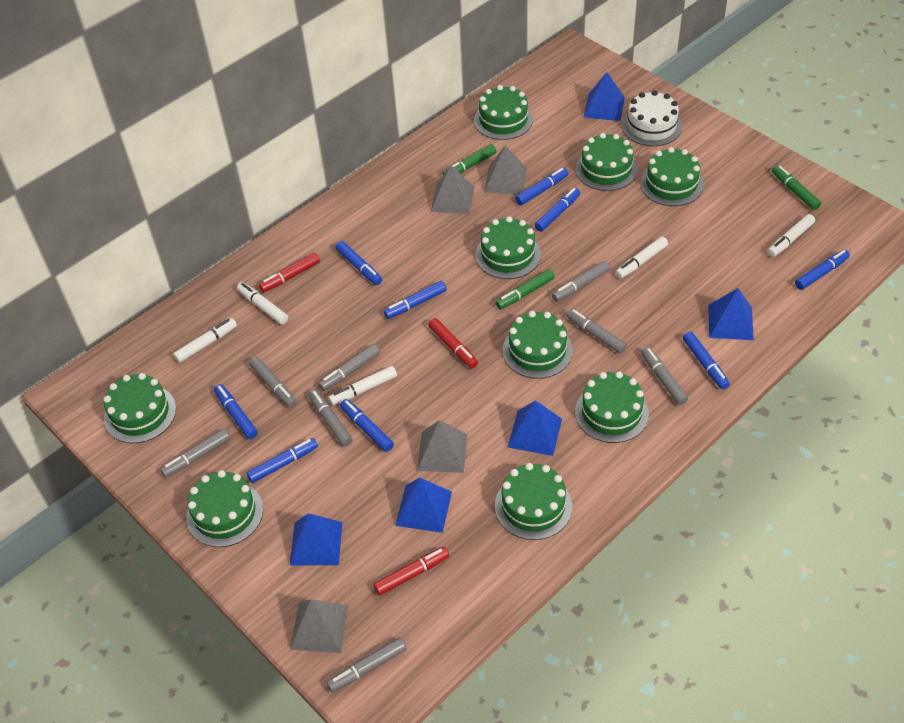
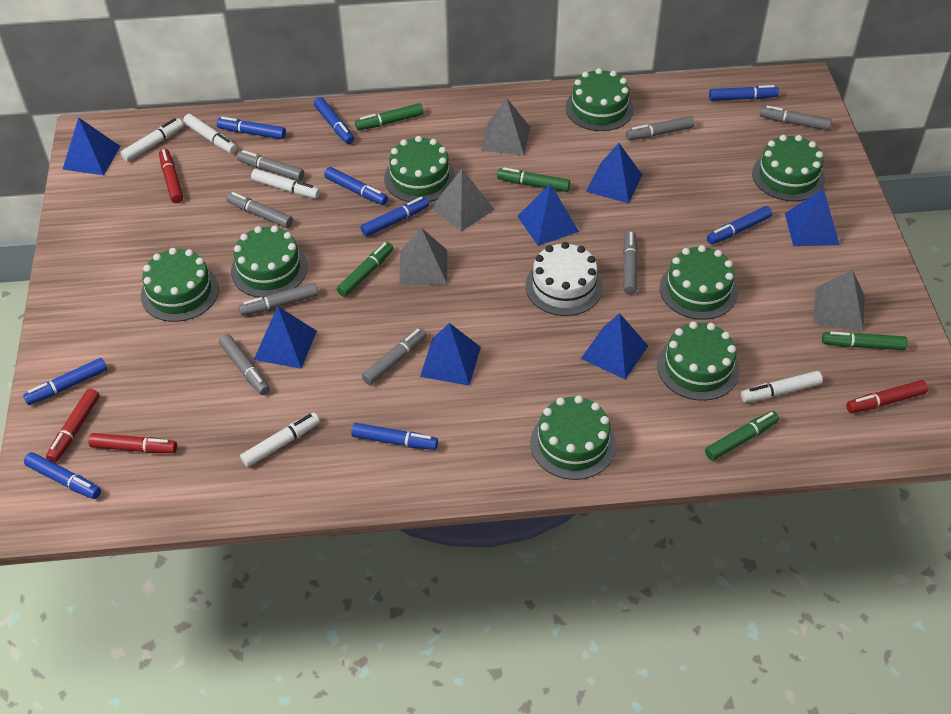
blue pyramid: [290,513,342,565] [395,478,452,533] [508,400,562,456] [584,72,625,121] [708,288,754,340] = 5 -> [62,117,121,175] [254,306,317,369] [420,323,481,386] [517,184,579,246] [581,313,648,379] [586,143,642,204] [785,189,840,246] = 7
green cake: [104,373,176,443] [186,470,263,547] [474,85,533,140] [475,216,541,279] [495,463,572,540] [503,311,573,379] [575,133,638,191] [575,371,649,443] [640,147,704,206] = 9 -> [141,248,219,322] [231,226,308,298] [384,136,455,202] [530,395,616,480] [565,68,634,131] [657,321,740,401] [660,245,738,320] [752,135,825,201] = 8
green marker: [442,144,496,175] [495,269,555,310] [772,165,821,210] = 3 -> [337,242,393,297] [355,103,424,130] [497,167,570,192] [705,411,779,461] [822,331,908,350] = 5
red marker: [259,253,320,292] [373,547,449,596] [428,318,478,369] = 3 -> [46,388,100,462] [89,433,177,453] [159,149,183,203] [846,380,928,413] = 4

